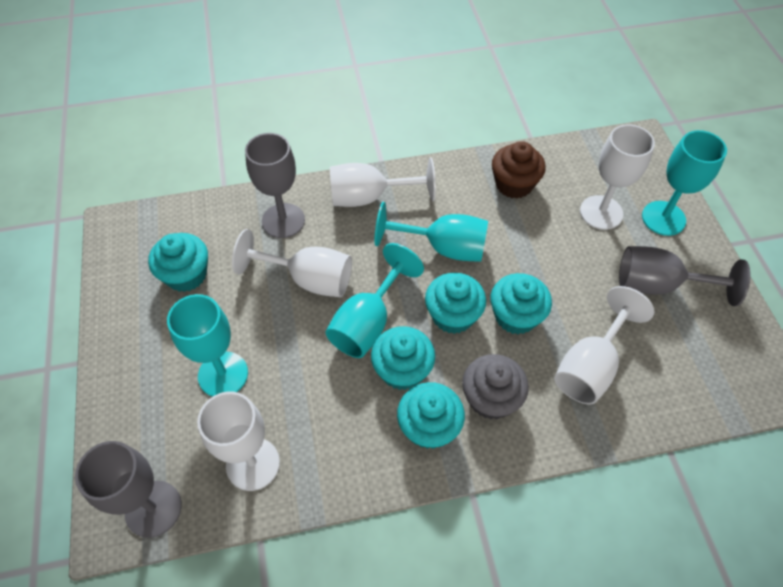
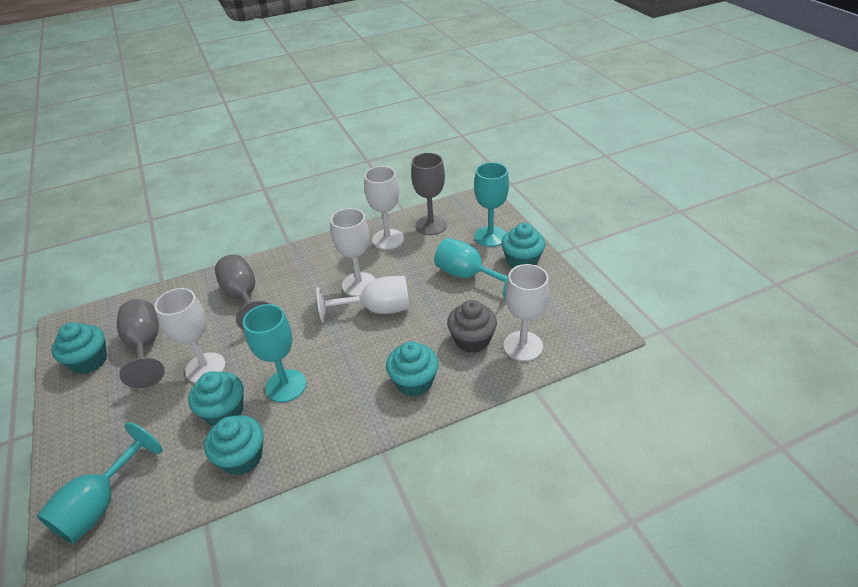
brown cupcake: [492,141,546,199] = 1 -> none = 0

